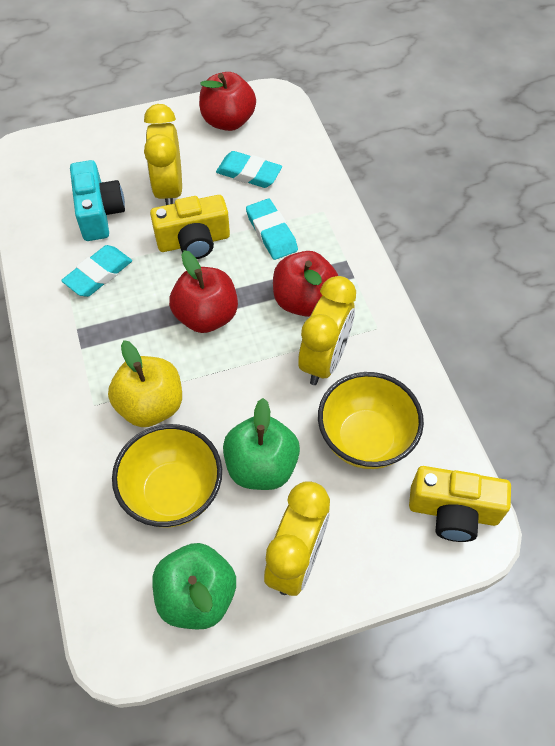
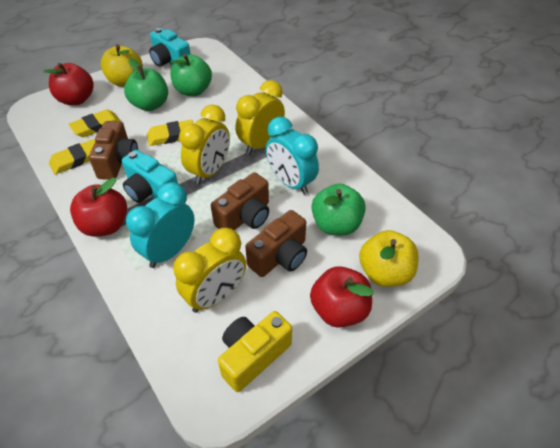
brown camera: none = 0 -> [89,121,138,180] [211,172,269,230] [245,210,307,277] = 3
green apple: [152,543,236,630] [223,398,300,490] = 2 -> [124,58,168,111] [170,54,212,96] [311,184,366,235] = 3
turquoise camera: [70,160,125,241] = 1 -> [122,150,178,203] [149,28,190,67] = 2
turquoise clock: none = 0 -> [126,182,195,268] [266,117,319,195] = 2
turquoise eraser: [61,245,132,297] [216,151,282,188] [246,199,298,260] = 3 -> none = 0
yellow apple: [108,340,182,427] = 1 -> [101,45,143,87] [359,230,419,287] = 2
yellow bowl: [112,424,222,527] [318,372,424,469] = 2 -> none = 0
yellow camera: [150,195,230,259] [409,466,511,542] = 2 -> [218,311,292,392] = 1
yellow eraser: none = 0 -> [49,139,95,175] [69,109,121,137] [147,120,193,146] = 3

